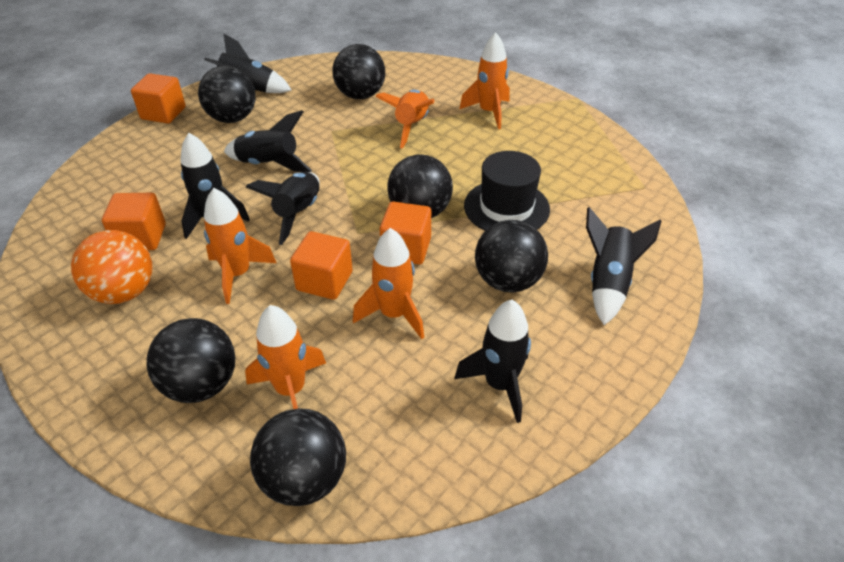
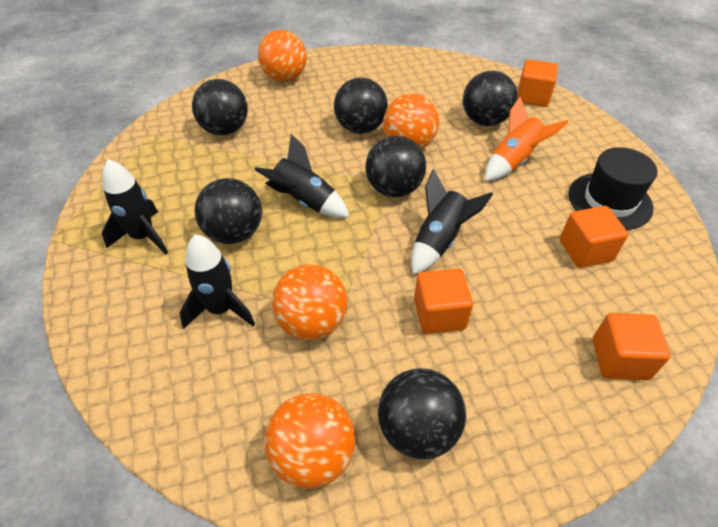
black rocket: [180,133,250,239] [204,33,291,93] [224,110,312,172] [246,172,320,245] [454,300,531,423] [586,207,662,325] = 6 -> [102,159,168,255] [179,234,255,329] [254,134,349,218] [411,169,493,275] = 4
orange ball: [71,230,153,304] = 1 -> [258,30,307,82] [264,393,355,489] [272,264,348,340] [383,94,439,149] = 4
orange rocket: [204,188,276,304] [245,305,326,409] [353,228,424,339] [375,90,435,148] [459,32,510,129] = 5 -> [485,97,568,181] = 1

